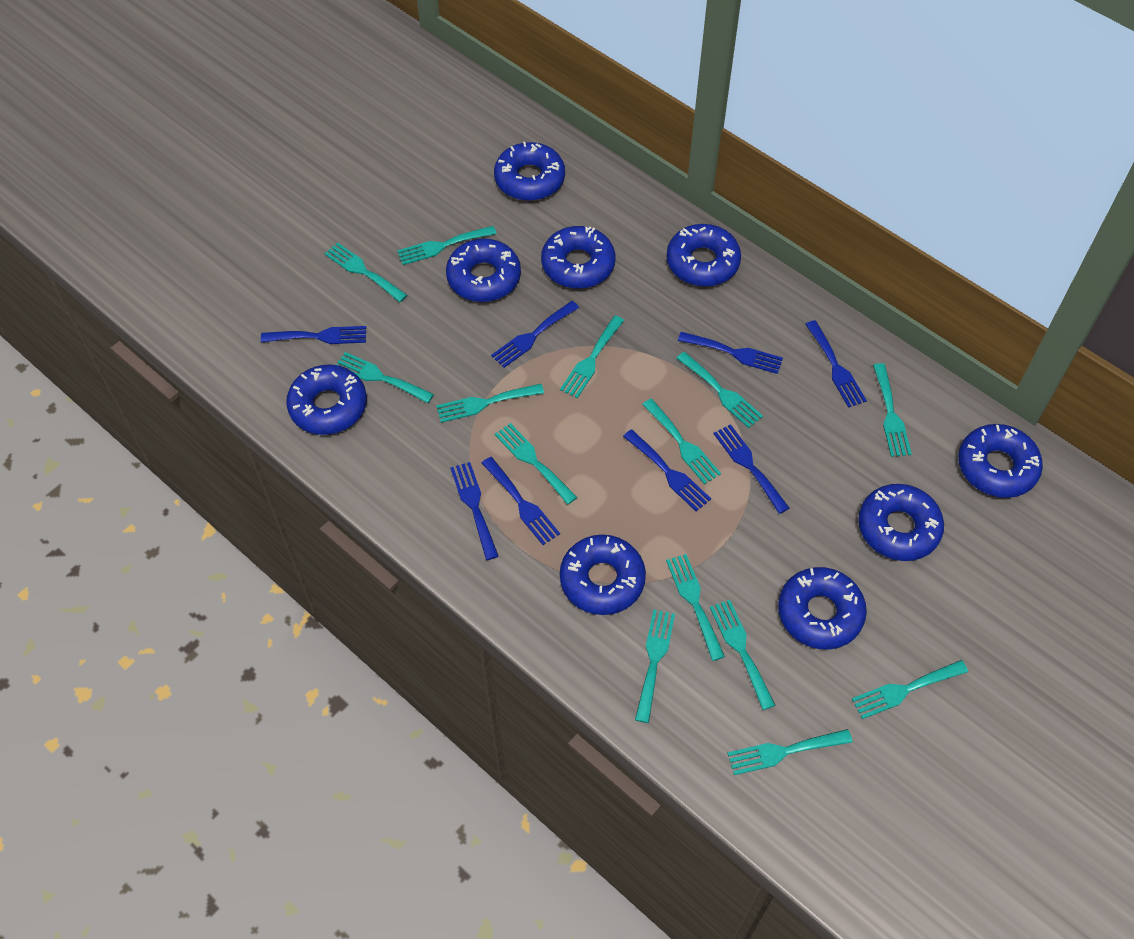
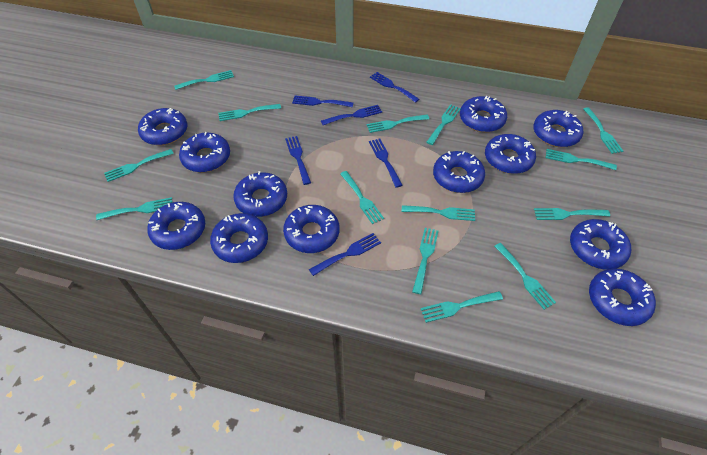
blue donut: [286,364,367,435] [446,239,521,302] [494,142,565,201] [541,226,615,289] [560,535,646,615] [666,224,741,287] [778,567,867,650] [858,484,944,561] [958,424,1043,498] = 9 -> [138,108,187,145] [147,202,205,250] [179,132,230,172] [210,213,268,263] [233,171,287,217] [283,205,340,253] [433,151,485,193] [460,96,507,132] [485,134,536,174] [533,110,583,147] [570,219,631,270] [589,269,656,326] = 12
blue fork: [261,326,366,344] [450,462,499,560] [482,457,560,545] [491,301,579,368] [623,429,711,511] [678,332,783,374] [714,424,789,514] [805,320,867,408] = 8 -> [285,136,311,185] [292,95,353,107] [309,233,381,276] [321,105,382,125] [369,138,403,188] [370,72,419,103] = 6

